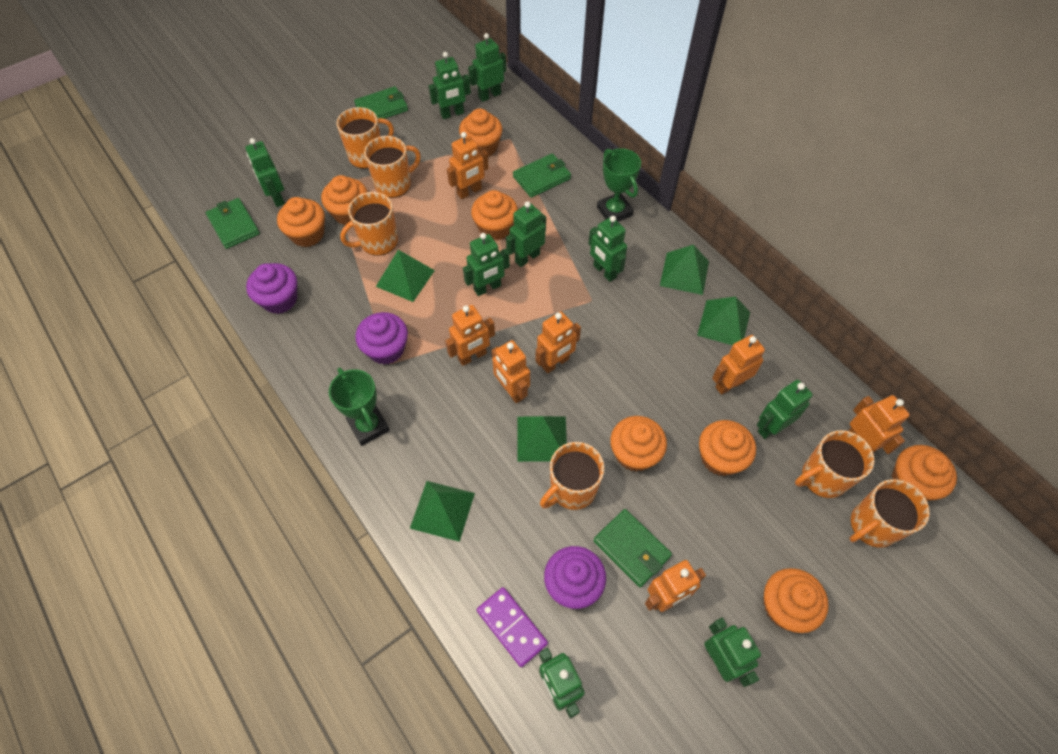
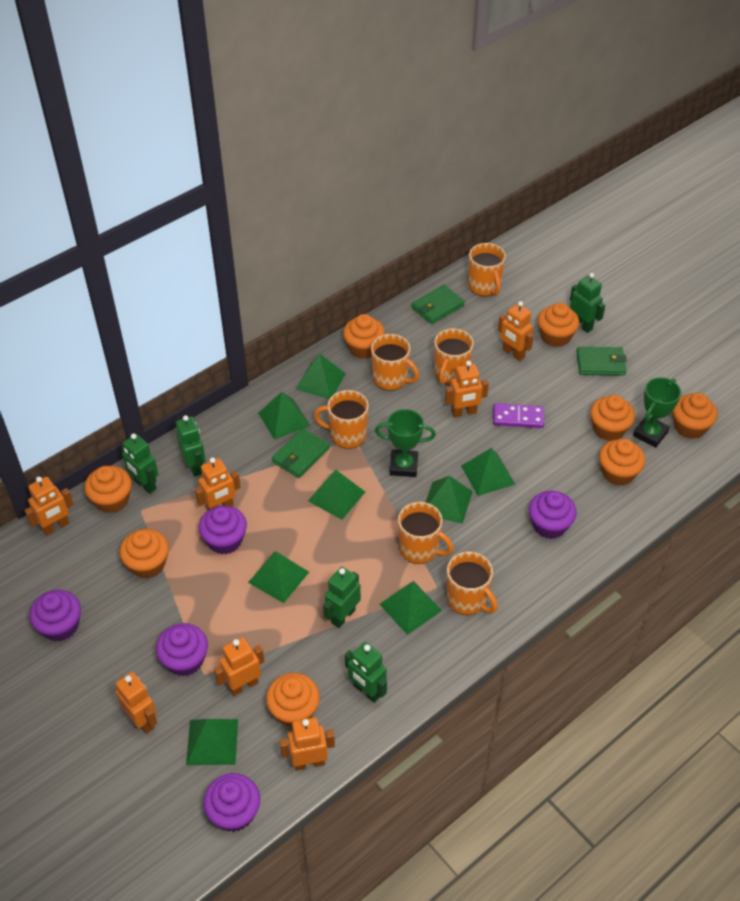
green pyramid: [376,250,435,302] [410,481,475,542] [517,416,567,462] [660,245,709,295] [697,296,750,345] = 5 -> [186,719,238,765] [248,552,309,603] [258,392,310,440] [296,353,346,399] [308,470,365,520] [379,581,442,635] [426,476,473,524] [461,448,515,496] = 8
green robot: [245,138,285,207] [429,52,471,119] [463,233,510,296] [468,33,506,102] [506,201,546,267] [539,648,585,719] [588,216,627,282] [704,618,761,687] [757,380,813,439] = 9 -> [121,434,158,494] [176,415,206,477] [323,567,361,628] [345,642,387,703] [570,273,605,333] = 5
green wallet: [206,198,260,249] [354,86,408,119] [513,153,571,198] [593,509,672,587] = 4 -> [272,428,330,478] [412,285,465,324] [576,347,627,376] = 3
purple cupcake: [246,263,297,314] [356,312,408,365] [544,546,606,609] = 3 -> [29,590,81,642] [156,623,208,676] [199,506,247,554] [203,773,260,832] [529,491,577,539] = 5

